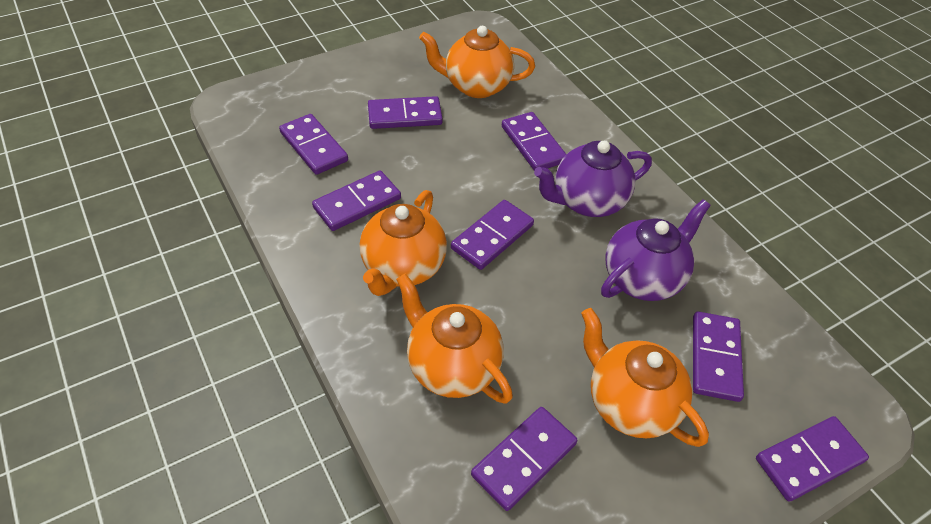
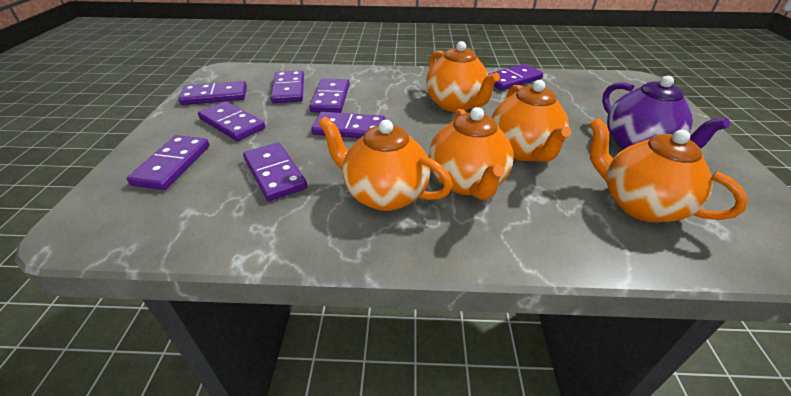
orange teapot: [360,190,447,296] [396,274,513,403] [419,26,535,98] [581,308,709,447] = 4 -> [318,116,453,211] [426,41,500,112] [429,107,514,200] [492,80,571,162] [589,118,748,222] = 5
purple teapot: [534,141,652,217] [601,199,711,301] = 2 -> [602,76,730,149] = 1

